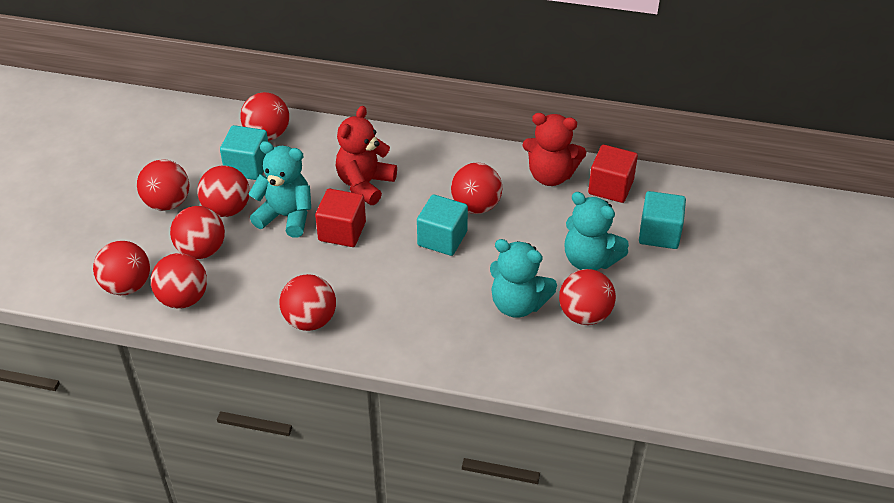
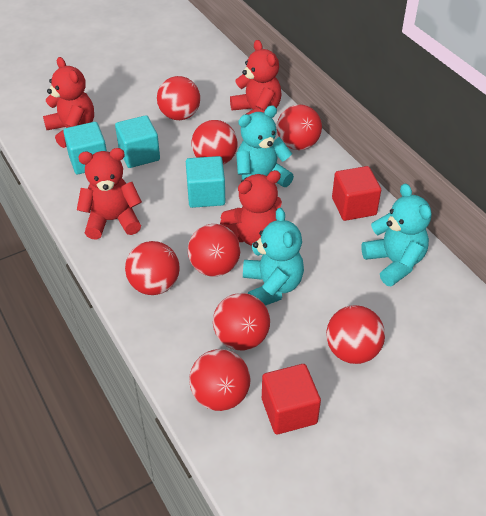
red ball: [93,241,150,295] [137,159,189,211] [151,253,207,309] [170,206,225,259] [197,166,250,217] [241,92,289,141] [280,274,336,331] [451,162,502,214] [559,269,616,325] = 9 -> [125,241,180,295] [157,76,200,120] [188,224,240,277] [189,349,251,411] [192,120,238,165] [213,293,270,351] [277,104,322,150] [326,305,385,364] = 8
red teddy bear: [336,106,397,205] [523,113,586,186] = 2 -> [43,57,94,148] [77,148,142,240] [220,170,282,246] [230,40,282,115] = 4

